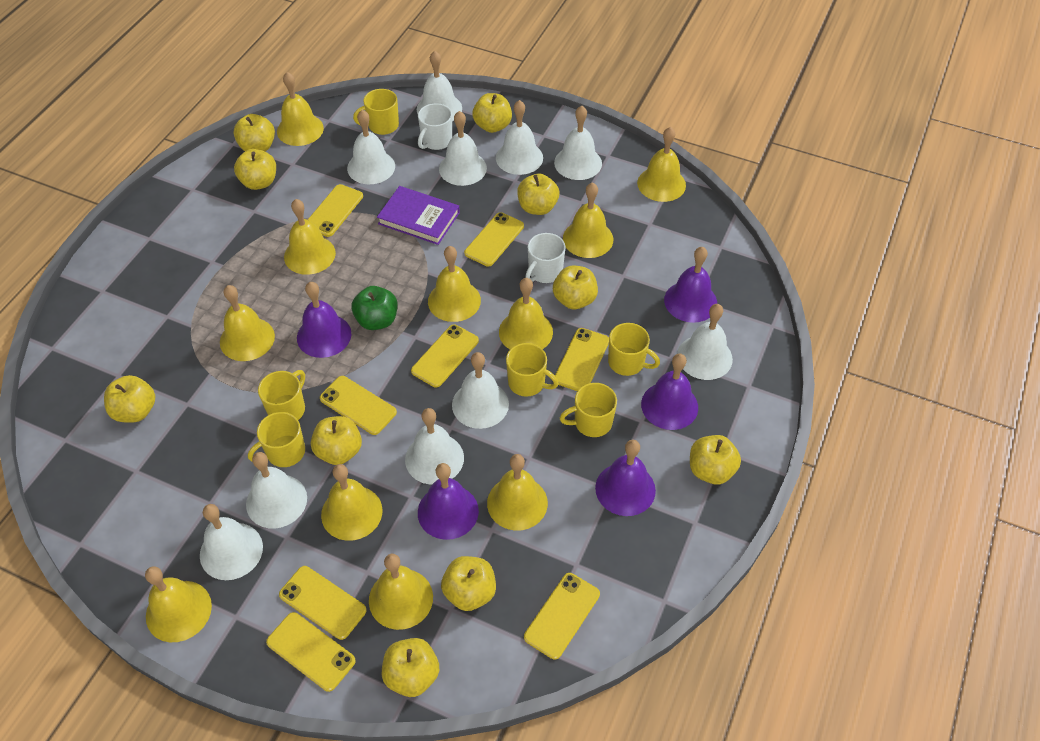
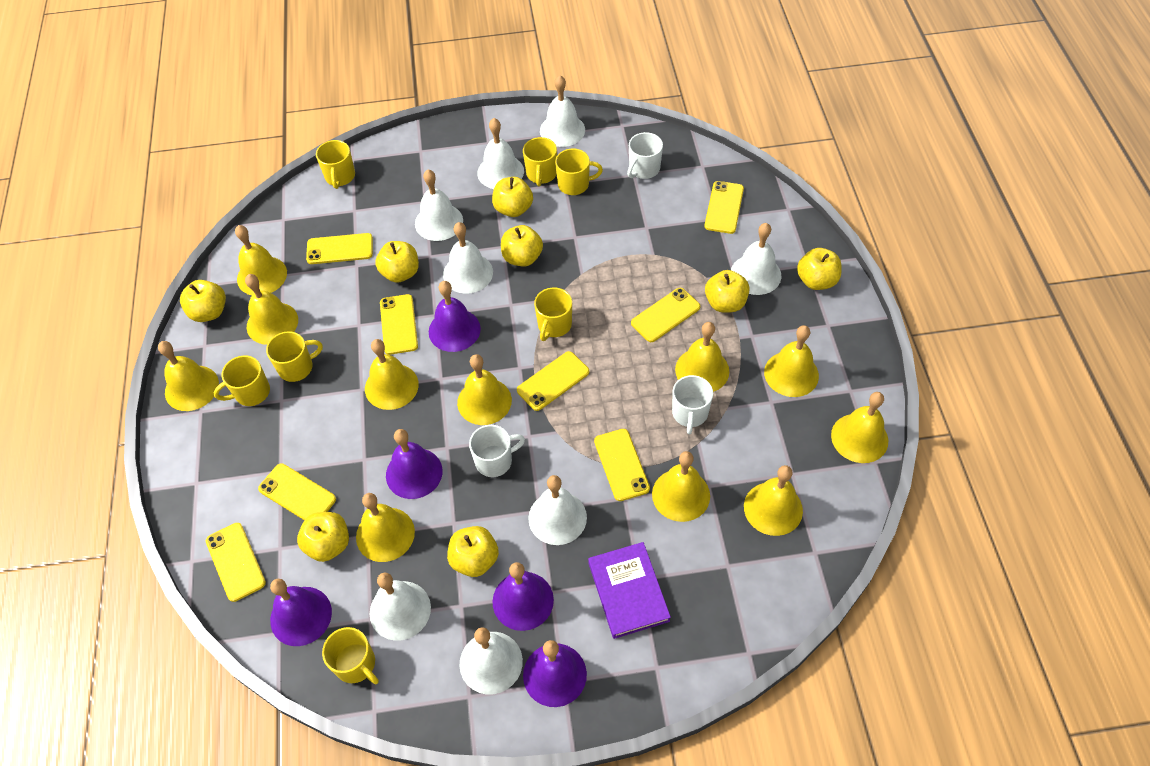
green apple: [352,286,398,330] = 1 -> none = 0
white bell: [200,504,263,580] [246,452,307,528] [347,110,395,184] [405,408,464,485] [417,51,462,121] [439,111,487,186] [452,352,509,429] [496,100,543,175] [554,105,602,180] [677,304,733,380] = 10 -> [370,573,431,641] [415,170,463,241] [443,222,493,294] [460,627,523,694] [477,118,524,189] [528,475,587,545] [540,75,585,147] [731,223,781,295] = 8
white mug: [418,103,452,150] [525,233,566,283] = 2 -> [469,425,525,477] [627,132,663,179] [672,375,713,434] = 3
yellow apple: [104,375,155,423] [233,114,275,151] [234,149,276,190] [311,416,362,465] [382,638,439,697] [441,556,496,611] [472,93,512,133] [517,174,559,215] [553,265,598,309] [690,435,741,485] = 10 -> [180,280,226,322] [297,512,349,562] [375,241,419,283] [447,526,499,577] [492,177,533,217] [501,225,543,267] [705,270,749,313] [797,248,842,290] = 8
yellow mug: [248,412,305,467] [258,370,305,420] [353,89,399,135] [506,343,559,397] [560,383,617,437] [608,323,660,376] = 6 -> [214,355,270,406] [266,331,323,382] [316,140,355,189] [322,627,379,685] [523,137,557,186] [534,287,572,341] [555,149,603,195] = 7

